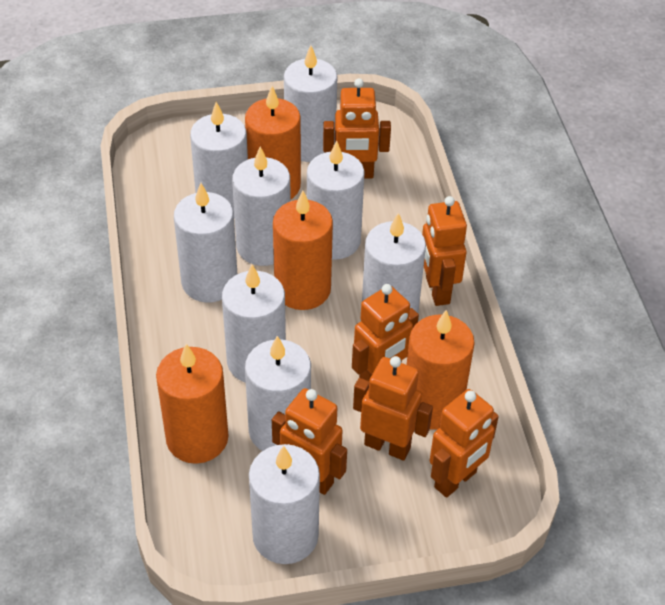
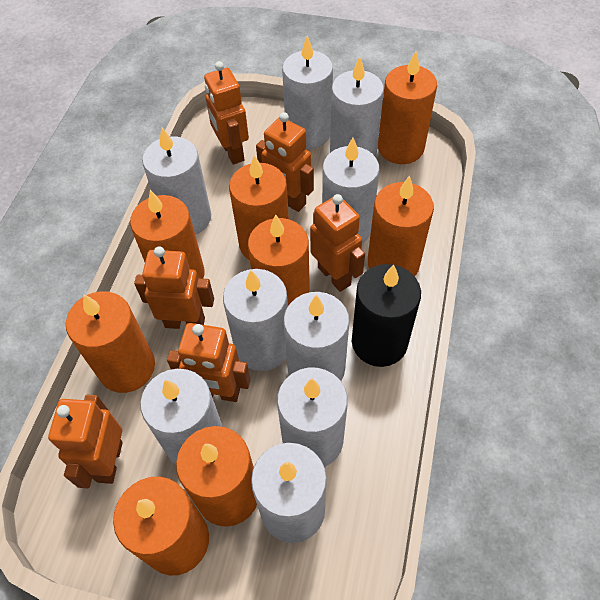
black candle: none = 0 -> [352,264,421,367] = 1
orange candle: [156,344,228,464] [245,86,301,199] [273,190,333,310] [407,310,475,429] = 4 -> [66,291,155,393] [113,476,209,576] [130,190,205,279] [176,426,257,527] [229,155,289,260] [248,215,310,306] [368,175,434,276] [378,51,437,164] = 8

